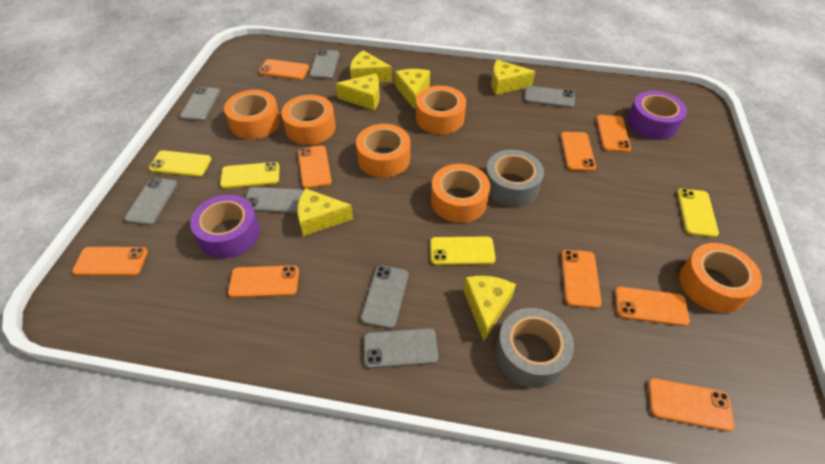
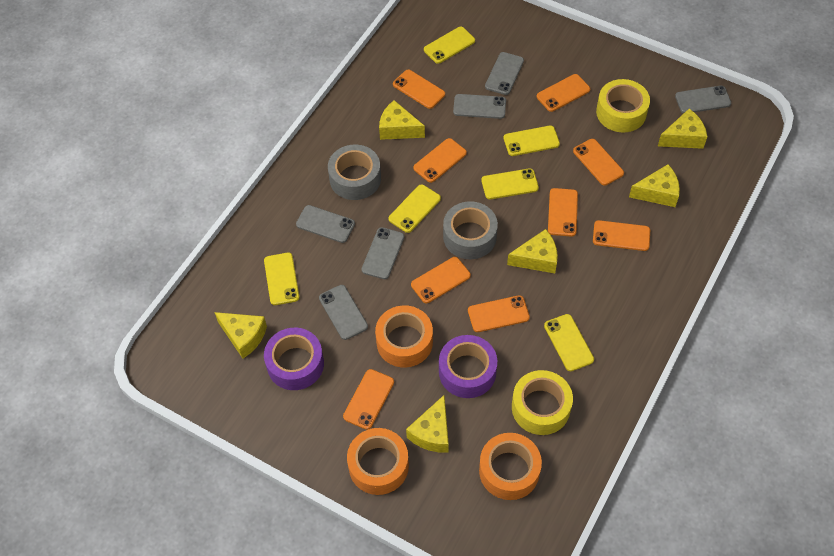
grey phone: [124,178,178,226] [180,87,220,121] [245,187,304,214] [309,49,340,79] [361,265,408,329] [364,328,438,369] [524,86,575,108] = 7 -> [296,205,355,243] [319,285,368,340] [361,227,404,279] [453,94,506,119] [485,52,524,95] [675,86,731,113] = 6
orange tape: [224,90,280,139] [281,95,336,145] [356,124,410,178] [416,86,466,134] [431,164,490,223] [679,243,762,313] = 6 -> [347,428,409,495] [375,305,433,368] [479,433,542,500] = 3
yellow phone: [149,150,211,177] [220,162,280,189] [430,236,496,265] [677,188,719,237] = 4 -> [264,253,299,305] [388,184,441,233] [424,27,475,64] [481,168,539,199] [503,126,560,156] [544,314,594,371] = 6
yellow tape: none = 0 -> [512,370,573,435] [596,79,650,133] = 2

